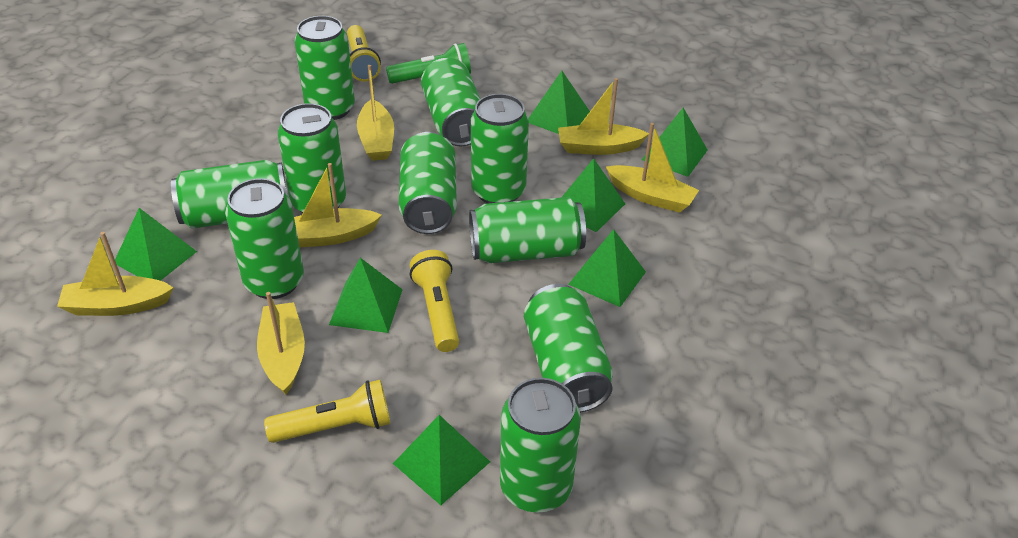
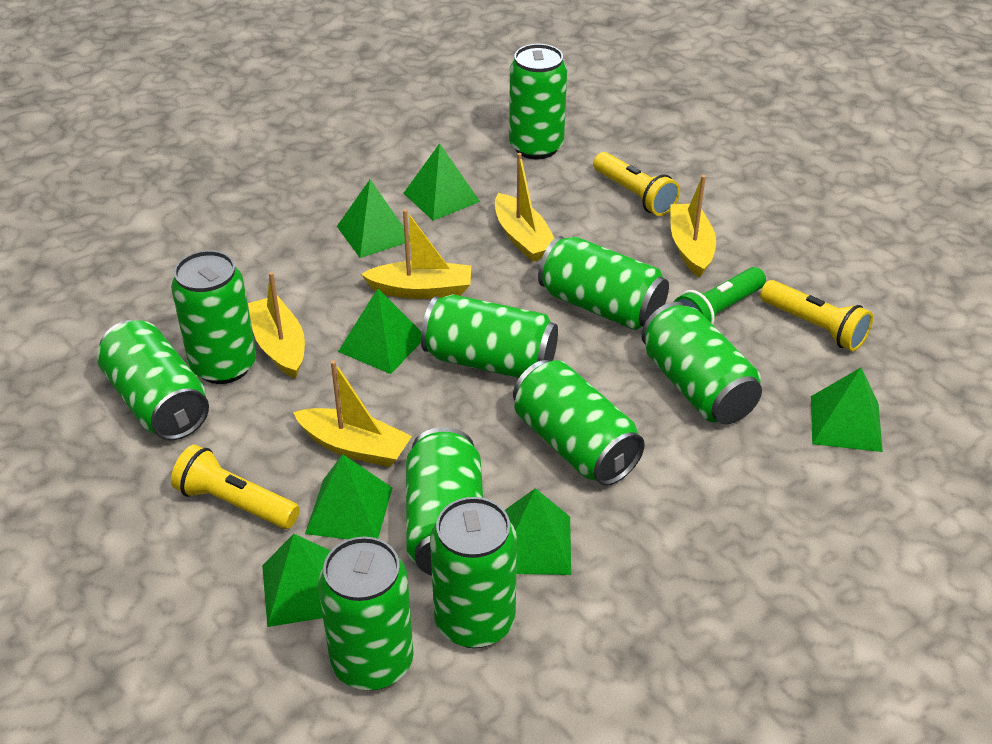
yellow boat: [57,232,174,316] [257,292,305,395] [294,163,382,247] [357,65,394,161] [558,78,649,155] [606,123,699,213] = 6 -> [248,272,305,379] [293,360,412,467] [361,209,471,299] [495,153,555,262] [670,175,716,278] = 5

